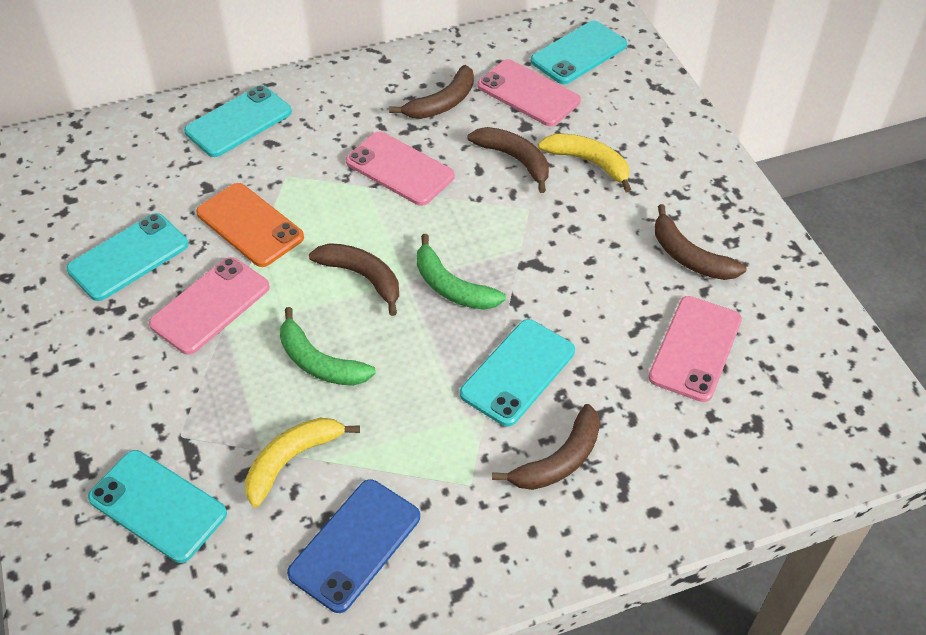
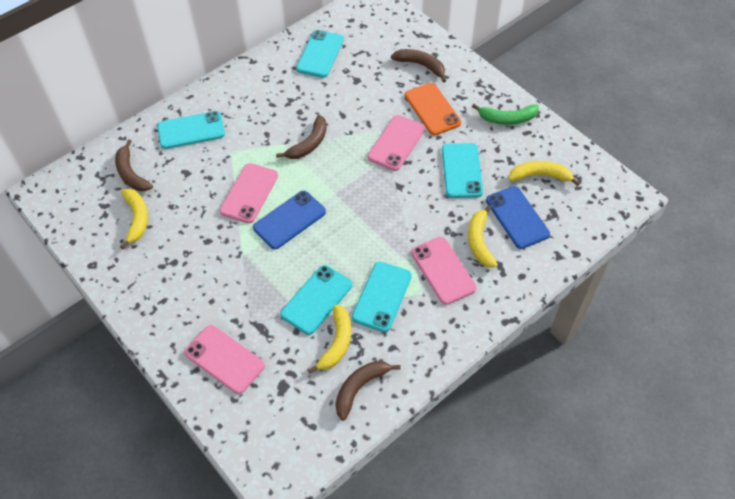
blue phone: [287,479,420,613] = 1 -> [253,191,326,249] [486,186,550,249] = 2
brown banana: [309,243,399,316] [389,65,474,119] [468,127,549,193] [492,404,600,490] [655,204,747,280] = 5 -> [115,139,153,191] [276,115,327,159] [335,361,401,421] [391,49,446,83] = 4
green banana: [280,307,376,386] [417,234,506,310] = 2 -> [472,104,539,125] = 1
yellow banana: [245,418,360,508] [538,133,631,192] = 2 -> [120,189,148,249] [308,305,351,374] [468,205,498,267] [509,161,580,186] = 4

